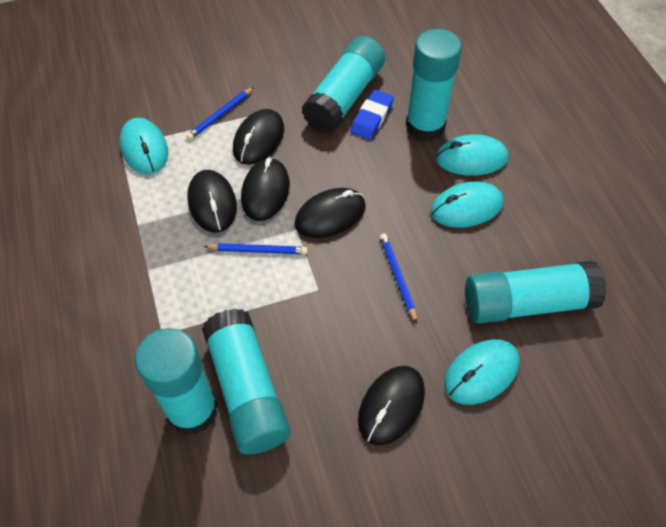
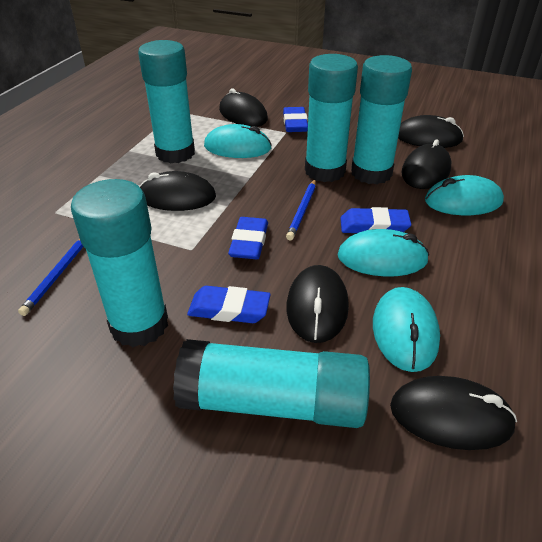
black mouse: [187,170,237,233] [233,109,284,165] [241,157,290,221] [295,188,366,238] [358,366,425,445] = 5 -> [139,171,216,211] [219,88,268,127] [286,265,349,343] [390,376,517,450] [398,115,464,148] [401,140,451,189] = 6
blue eraser: [350,90,394,140] = 1 -> [187,286,271,323] [228,217,268,259] [283,107,308,132] [340,207,411,233] = 4
blue pencil: [186,87,254,140] [204,243,308,254] [380,233,417,323] = 3 -> [18,239,84,316] [286,179,316,241] = 2

